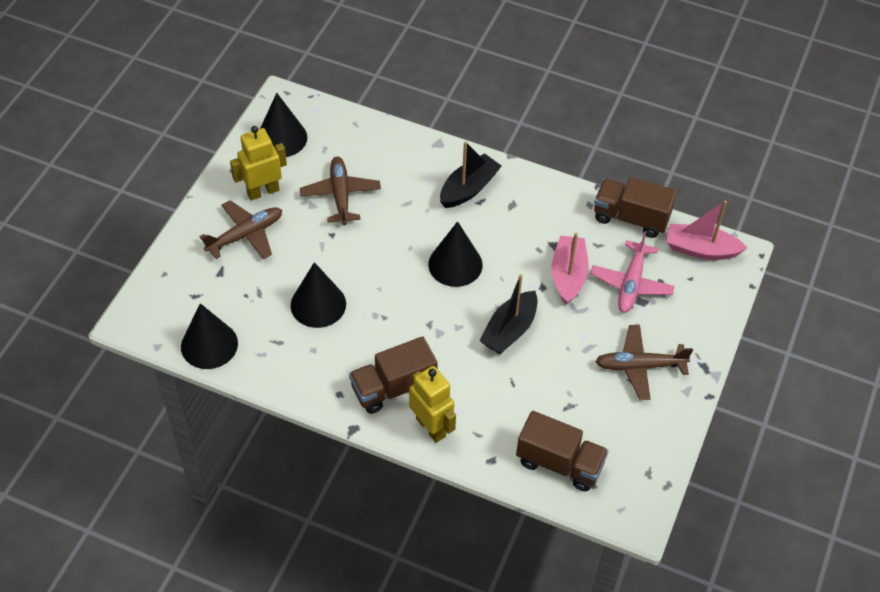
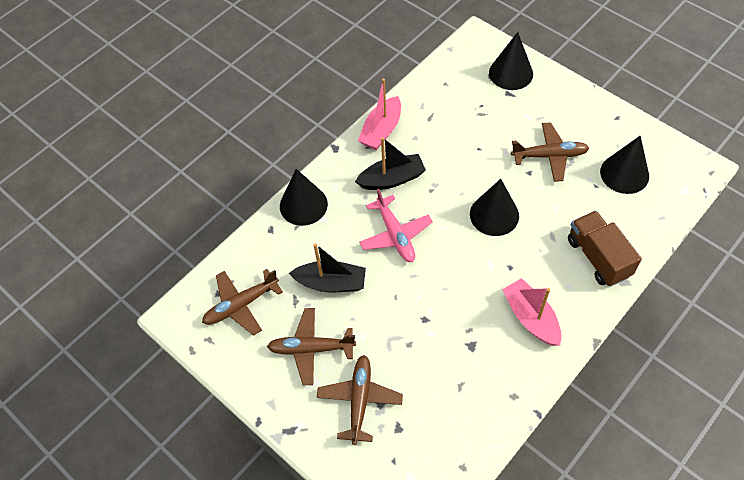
brown plane: [199,200,282,259] [300,157,381,225] [596,325,693,400] = 3 -> [202,269,283,336] [267,308,356,385] [317,355,403,445] [511,122,589,182] = 4
brown truck: [349,336,438,414] [516,411,609,491] [594,177,677,238] = 3 -> [568,211,642,286] = 1
yellow robot: [230,126,287,200] [409,366,456,443] = 2 -> none = 0

